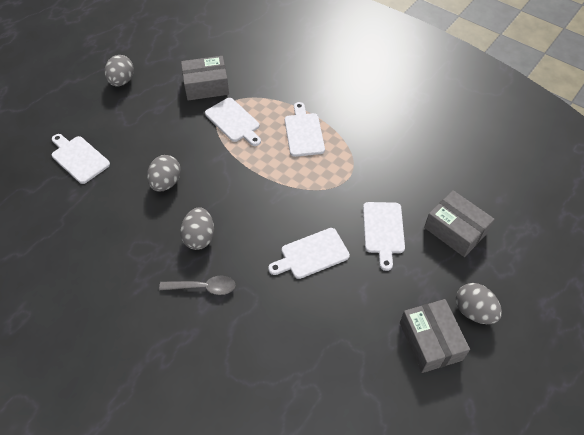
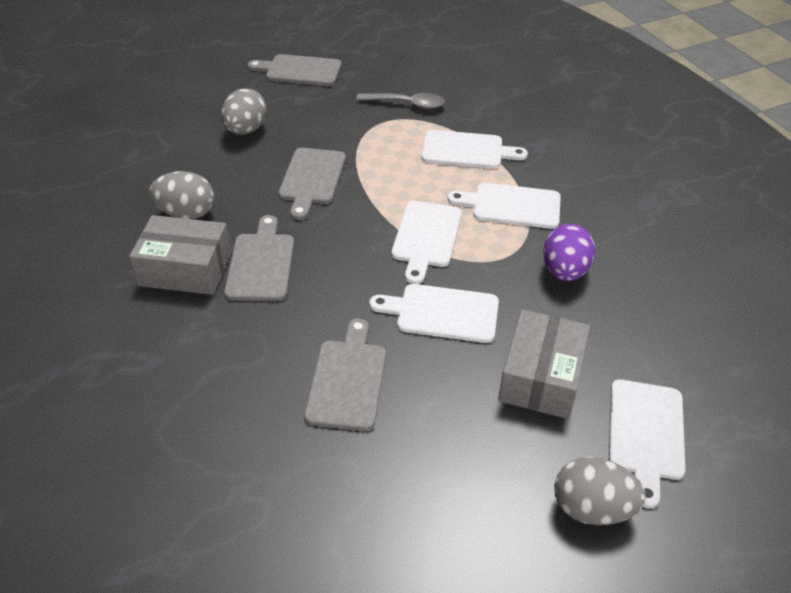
grey box: [181,56,229,100] [400,299,470,373] [424,190,495,257] = 3 -> [129,215,231,295] [498,309,590,419] = 2
grey cutting board: none = 0 -> [224,215,294,301] [248,54,342,86] [278,148,346,220] [304,319,386,431] = 4
grey egg: [104,55,134,87] [147,155,181,192] [180,207,214,250] [456,283,502,324] = 4 -> [149,171,214,219] [221,88,267,135] [554,457,646,525] = 3
purple egg: none = 0 -> [543,224,595,281] = 1

